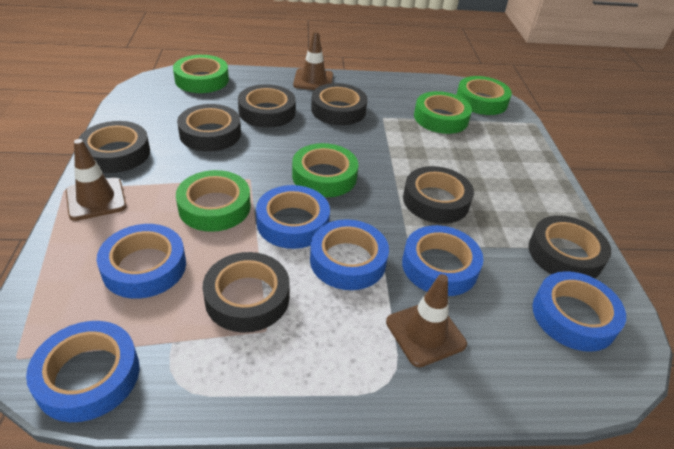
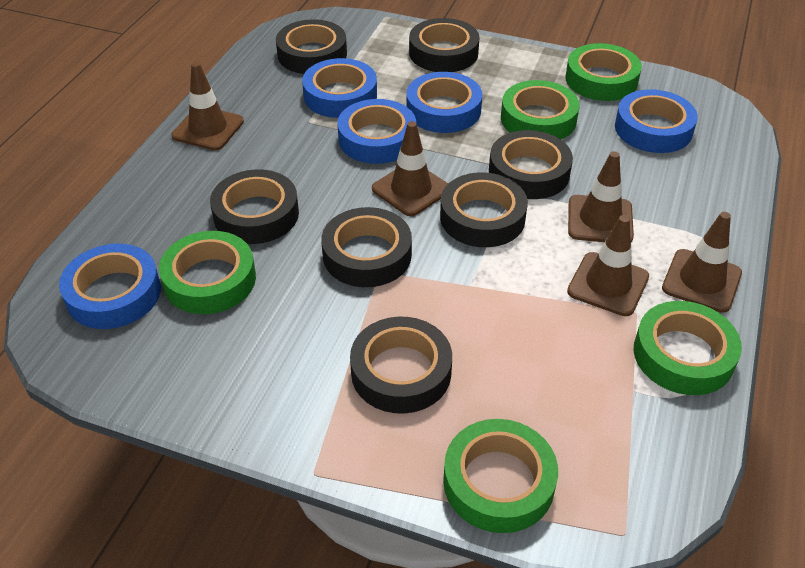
blue tape: [26,321,139,422] [97,224,186,299] [256,185,330,249] [310,219,389,290] [402,225,483,296] [532,271,626,352] = 6 -> [59,244,161,329] [302,58,377,118] [337,99,416,164] [407,72,482,133] [615,89,698,153] = 5
brown traffic cone: [66,139,127,221] [293,31,333,90] [386,274,467,367] = 3 -> [171,62,244,150] [372,121,448,216] [567,215,649,316] [568,151,634,242] [662,212,742,313] = 5

